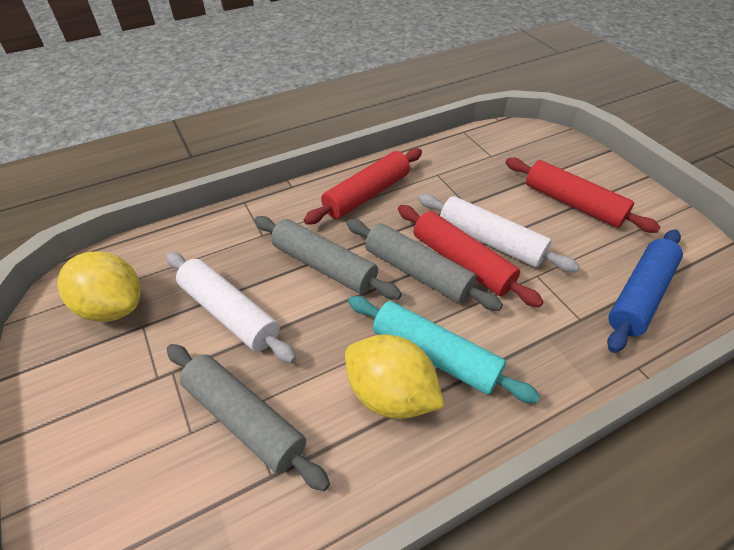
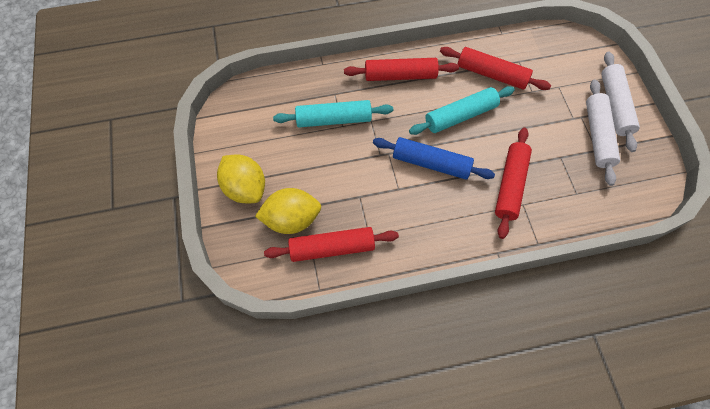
grey rolling pin: [167,344,330,491] [254,216,402,300] [346,219,503,311] = 3 -> none = 0
red rolling pin: [304,148,422,225] [398,205,544,307] [506,158,661,233] = 3 -> [264,227,399,262] [344,58,459,81] [440,47,551,90] [495,128,532,239] = 4
turquoise rolling pin: [348,296,540,404] = 1 -> [273,100,393,127] [409,86,515,135] = 2

